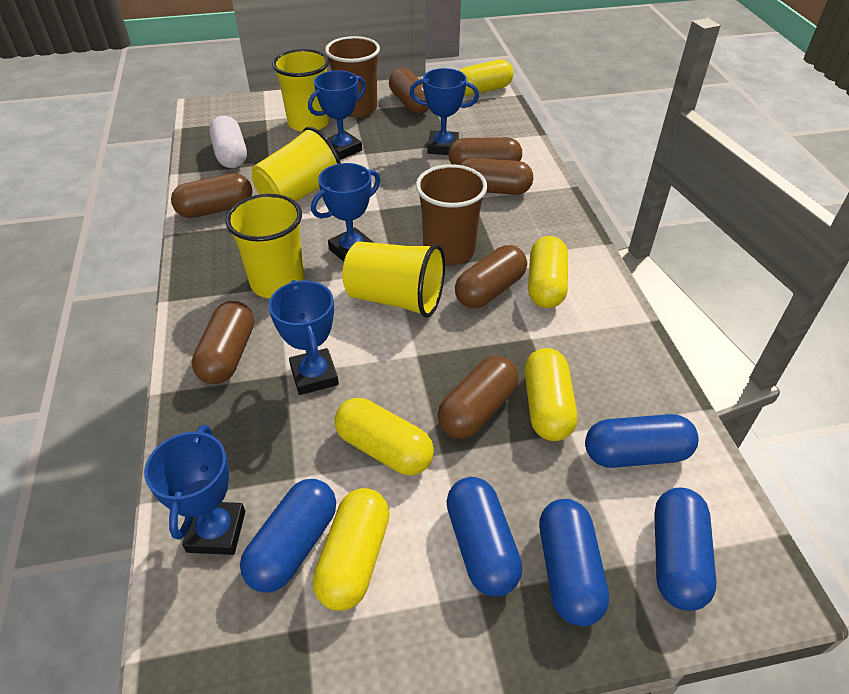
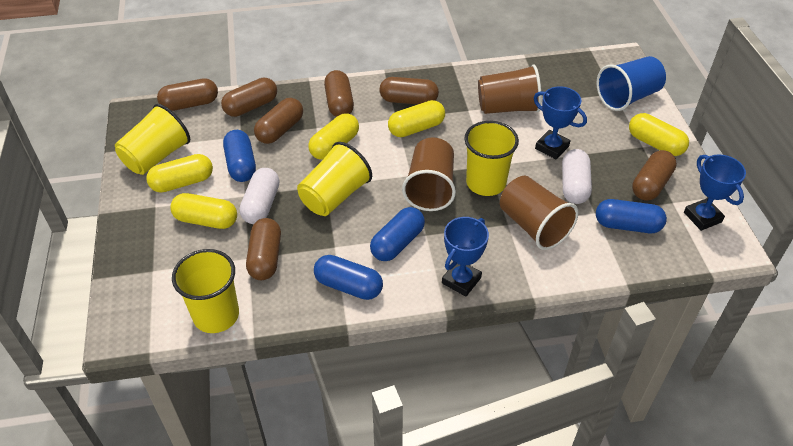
blue capsule: [240,479,336,593] [446,477,522,596] [540,499,609,626] [585,414,699,468] [654,488,716,611] = 5 -> [223,130,256,182] [314,255,383,300] [370,207,425,261] [596,199,667,233] = 4
blue cup: none = 0 -> [596,56,666,111] = 1
blue trophy: [144,425,245,555] [268,280,339,395] [308,70,366,160] [311,163,380,262] [410,68,479,155] = 5 -> [442,217,489,297] [534,86,587,159] [684,154,746,231] = 3
brown cup: [325,36,380,117] [416,164,487,265] = 2 -> [402,137,456,211] [478,65,542,114] [500,176,579,250] = 3
white capsule: [209,116,247,168] = 1 -> [239,168,280,224] [562,149,592,204] = 2

